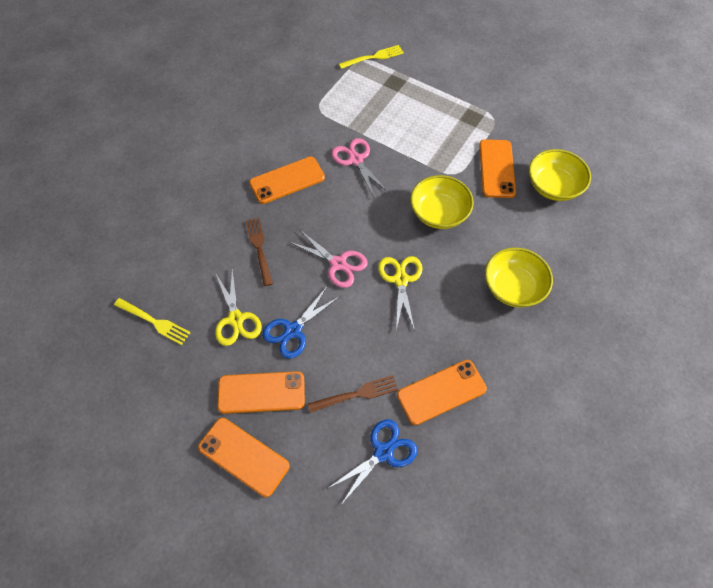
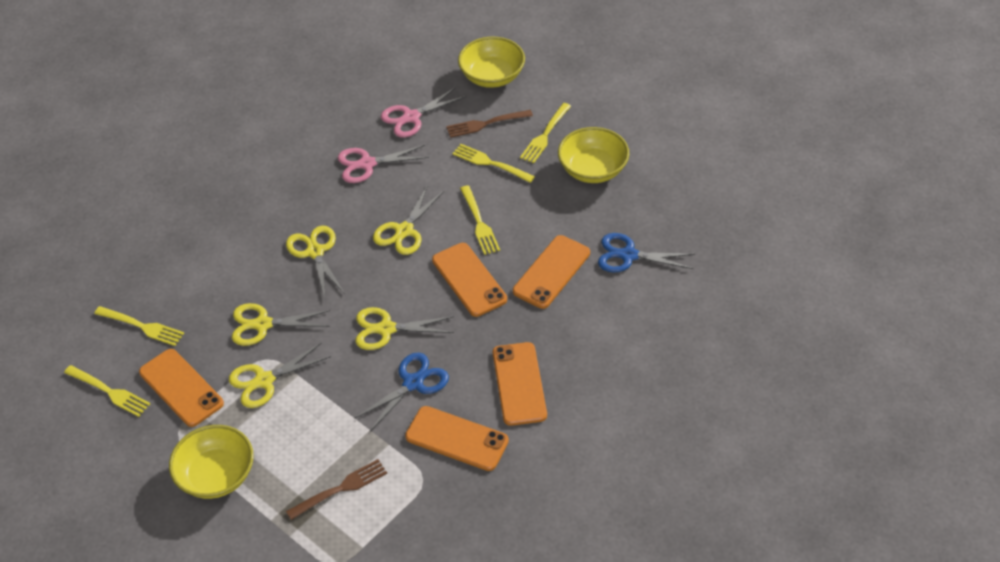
yellow fork: [114,298,191,345] [339,45,404,69] = 2 -> [64,365,150,417] [94,306,184,346] [452,144,535,183] [460,185,500,255] [520,103,571,163] = 5
yellow scissors: [215,267,262,346] [378,256,422,331] = 2 -> [229,343,331,408] [232,303,330,346] [286,226,345,298] [356,307,454,350] [373,185,444,255] = 5

